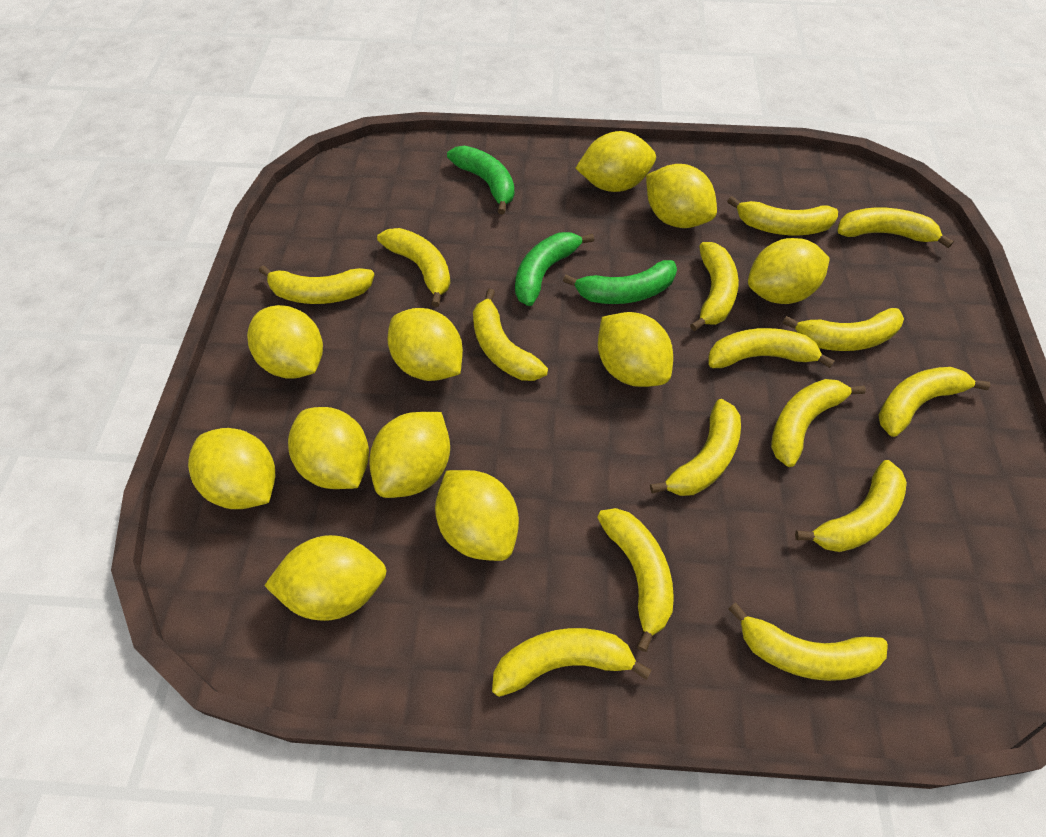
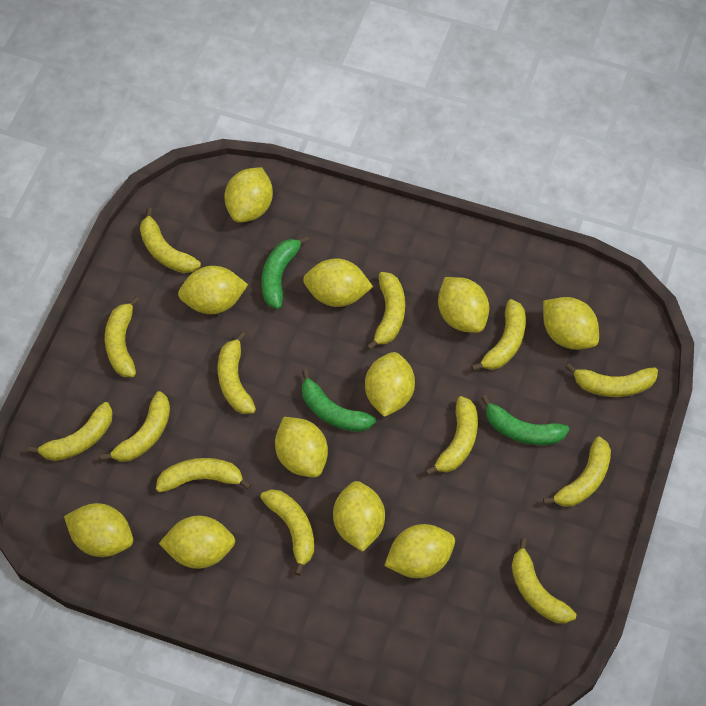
yellow banana: [259,265,374,304] [377,228,451,307] [473,289,548,381] [492,628,652,697] [597,508,674,652] [650,399,741,496] [690,242,739,331] [708,328,835,368] [727,196,838,235] [728,603,888,681] [771,379,866,467] [782,308,904,351] [795,460,907,552] [838,207,954,248] [878,367,990,437] = 15 -> [28,402,113,461] [100,391,170,462] [105,296,139,377] [140,208,201,273] [156,458,251,492] [218,331,256,414] [260,489,314,576] [366,272,405,351] [425,396,478,476] [471,299,526,371] [512,538,576,623] [543,437,611,507] [566,364,658,397] = 13

